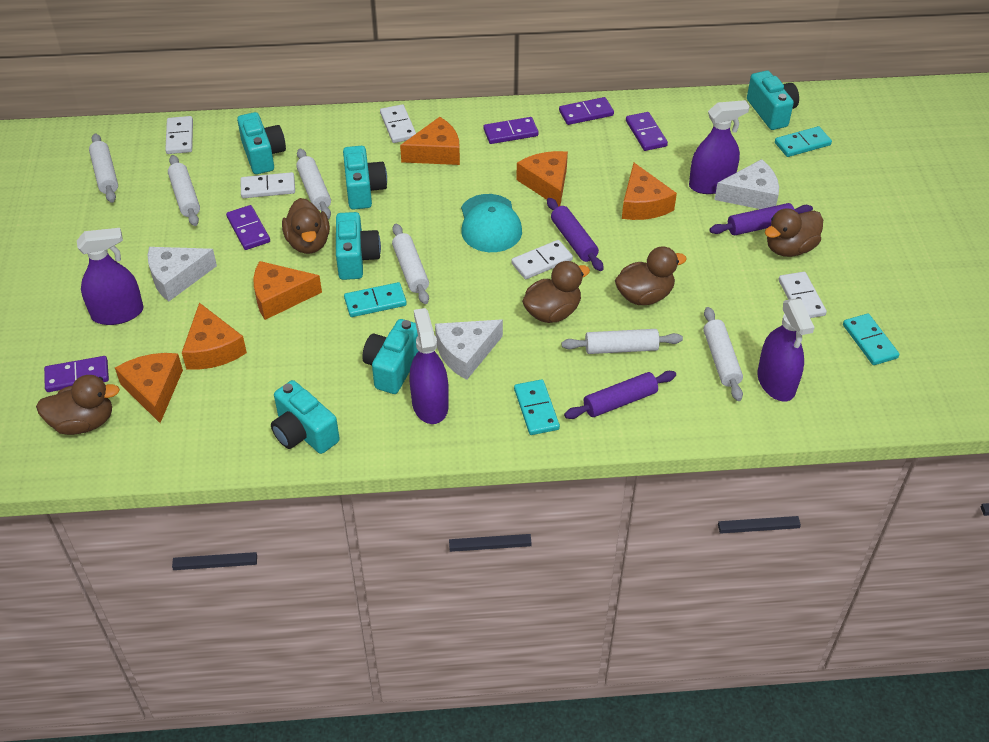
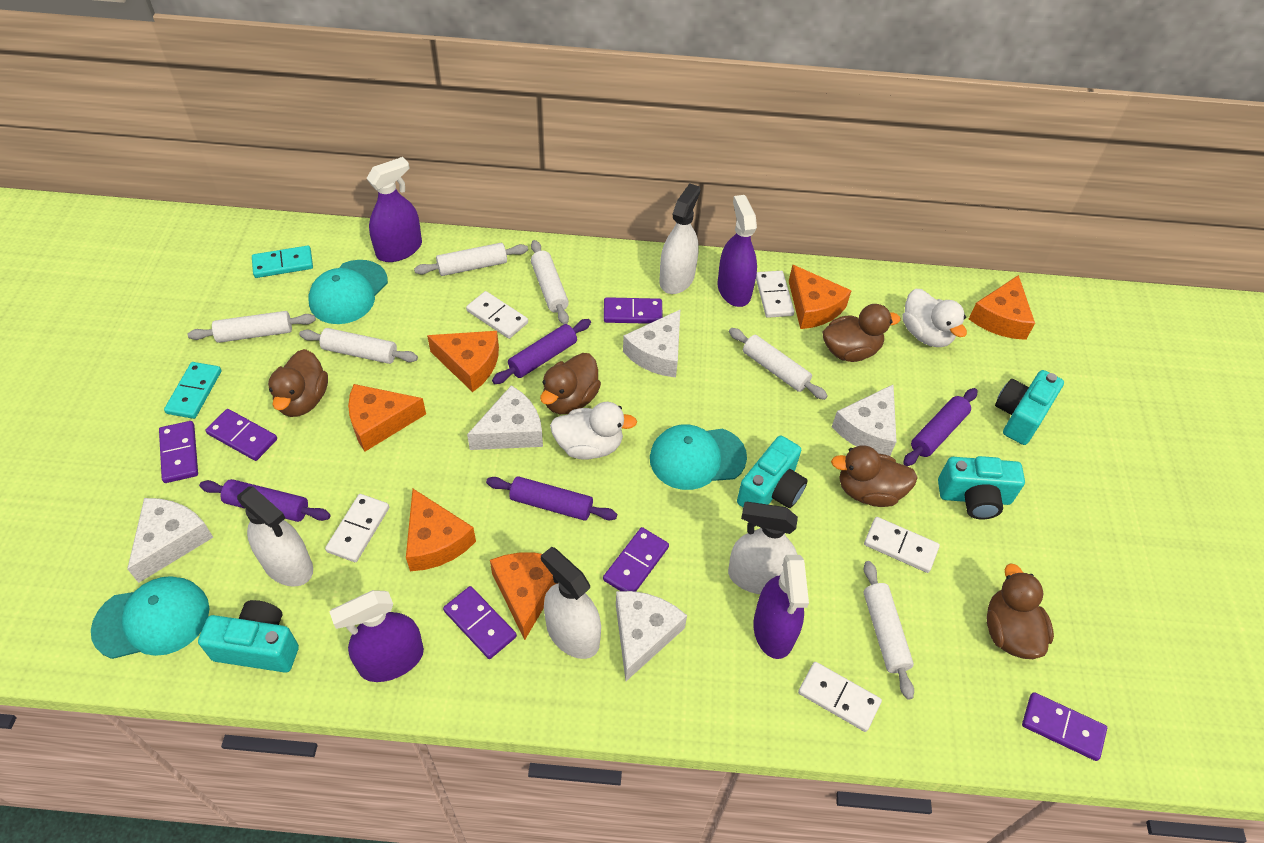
purple domino: [44,356,109,392] [226,205,270,250] [483,117,539,144] [559,97,614,125] [626,112,668,151] = 5 -> [159,421,198,483] [206,409,277,461] [443,586,517,659] [603,527,669,592] [604,297,663,324] [1022,692,1107,761] = 6
purple rolling pin: [547,198,604,271] [564,371,676,419] [709,203,813,235] = 3 -> [199,479,331,522] [486,476,617,521] [492,319,591,384] [903,388,978,466] = 4
turquoise camera: [237,112,286,174] [271,380,340,454] [336,212,381,280] [343,146,387,210] [362,319,418,394] [747,71,799,130] = 6 -> [198,600,299,673] [737,436,807,508] [938,456,1025,519] [995,370,1064,445] = 4
turquoise cap: [461,194,522,252] = 1 -> [91,576,210,659] [309,260,388,324] [650,424,747,490] = 3
turquoise domino: [344,282,407,317] [514,379,560,435] [775,126,832,157] [843,313,899,365] = 4 -> [164,362,221,419] [252,245,313,278] = 2
white cheese: [148,247,217,302] [435,320,503,380] [714,159,779,209] = 3 -> [127,498,213,583] [467,385,543,450] [616,591,687,681] [623,310,680,377] [832,385,897,456] = 5
white duck: none = 0 -> [550,402,637,460] [902,289,967,347] = 2
white spray bottle: none = 0 -> [237,486,313,587] [541,547,601,659] [659,183,701,294] [728,502,798,594] = 4

